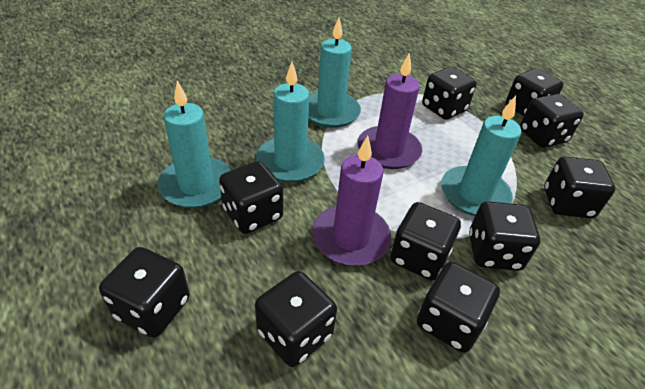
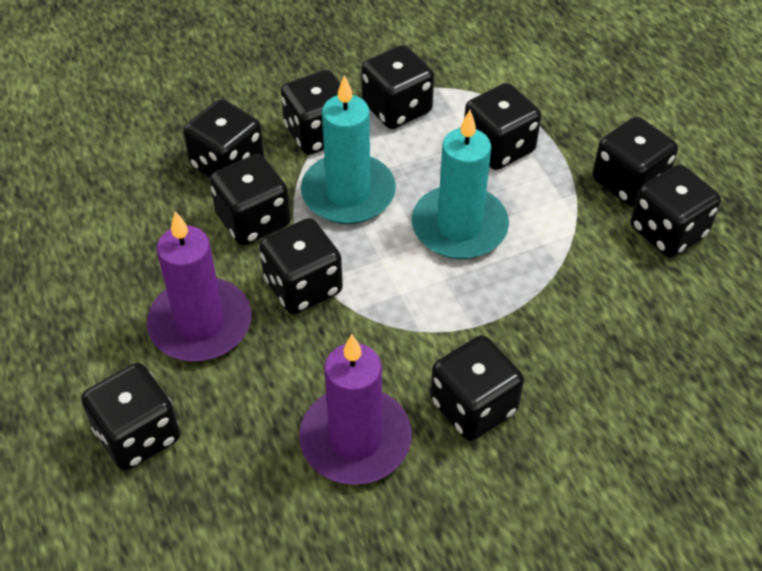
turquoise candle: [158,81,231,208] [256,62,325,182] [308,18,361,128] [441,96,521,216] = 4 -> [301,75,396,224] [412,110,509,259] = 2

